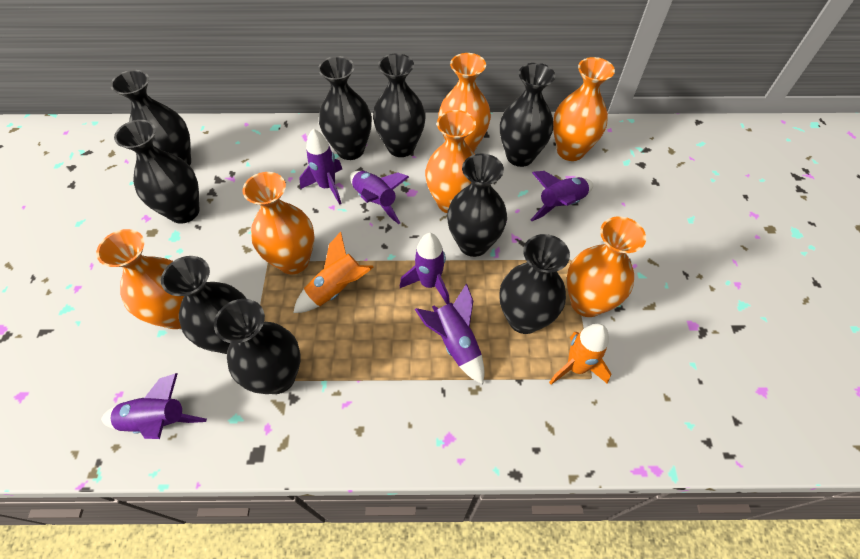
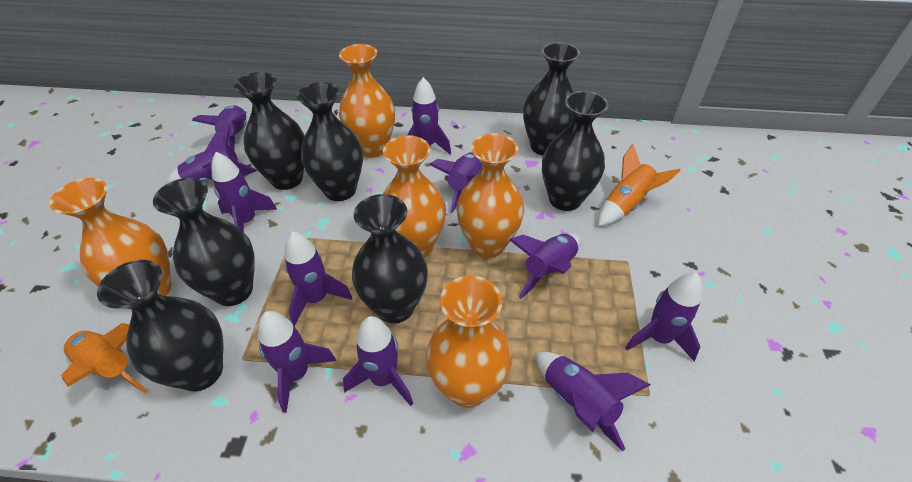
black vase: [110,70,191,166] [114,120,199,224] [161,256,247,354] [214,299,301,394] [318,56,372,160] [373,53,426,157] [447,153,507,257] [500,63,555,167] [500,234,570,334] = 9 -> [97,260,224,391] [153,178,255,306] [234,72,305,190] [297,82,363,201] [352,194,428,323] [523,42,580,156] [542,91,609,211] = 7
orange vase: [96,229,184,329] [242,172,315,274] [425,110,476,213] [438,53,491,152] [553,57,615,161] [566,217,646,317] = 6 -> [50,178,171,296] [339,44,395,158] [383,135,446,258] [426,276,512,408] [456,133,524,258] = 5
purple rocket: [101,373,207,439] [299,129,342,205] [350,171,409,224] [400,233,450,304] [415,284,485,384] [531,171,593,221] = 6 -> [166,124,257,184] [192,105,247,151] [211,152,277,232] [258,311,336,413] [284,231,352,327] [343,316,413,406] [407,77,451,154] [429,152,483,213] [510,234,580,298] [536,352,650,451] [625,273,702,361] = 11

